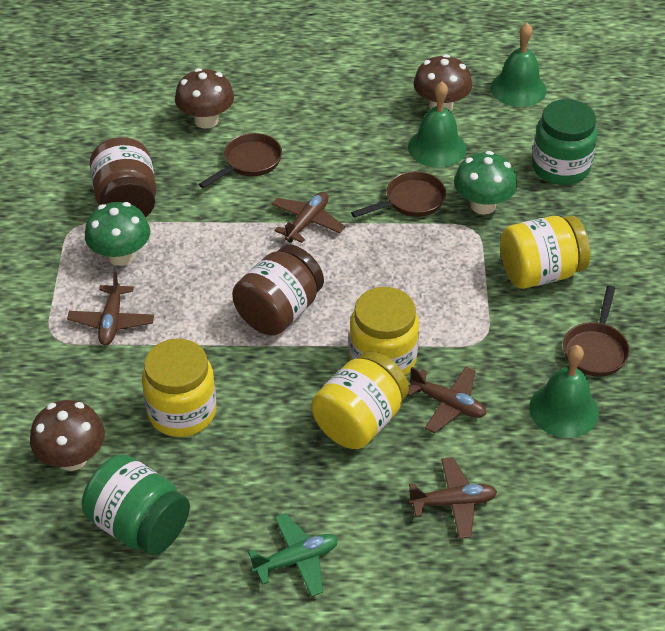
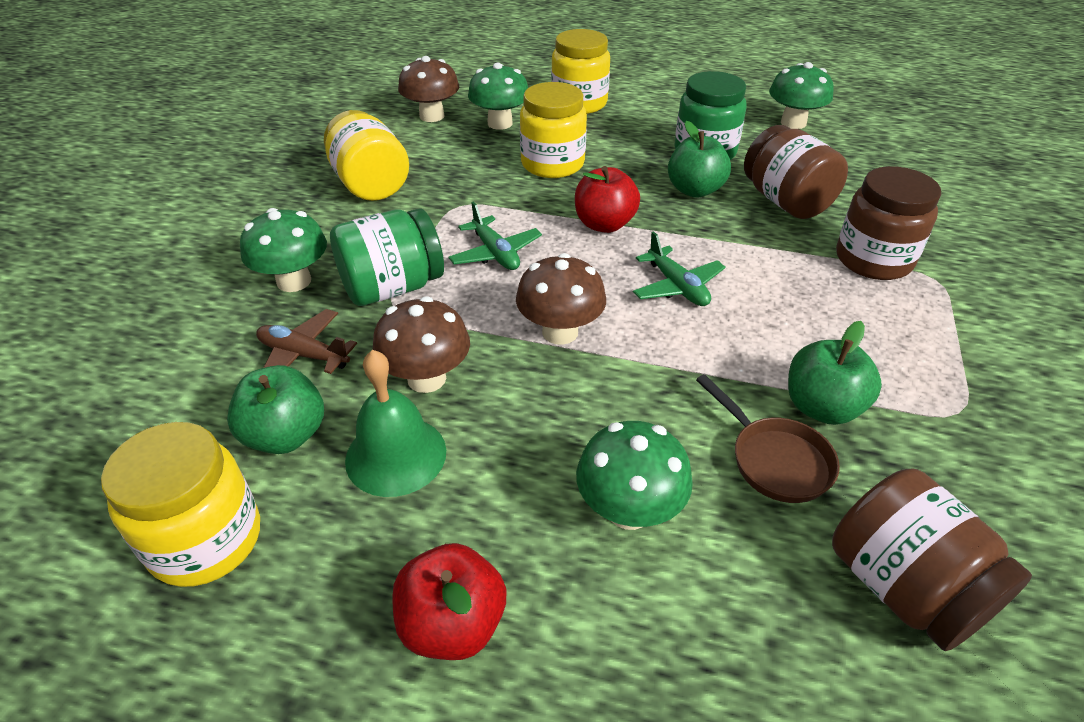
brown jar: [90,137,157,217] [232,245,324,335] = 2 -> [744,125,848,219] [832,469,1032,651] [836,166,941,280] = 3
brown pan: [199,133,282,188] [351,171,446,218] [563,285,630,377] = 3 -> [696,374,840,503] = 1
brown plane: [67,271,154,345] [272,192,345,243] [407,367,486,433] [408,457,497,539] = 4 -> [256,309,357,374] = 1
green apple: none = 0 -> [227,365,324,454] [668,121,731,198] [788,321,882,425] = 3
green bell: [408,81,466,168] [491,23,547,107] [529,345,599,438] = 3 -> [345,350,446,497] = 1
green mushroom: [85,202,150,266] [454,151,517,214] = 2 -> [240,208,327,292] [468,63,528,130] [576,421,693,530] [769,62,834,129] = 4
green plane: [248,513,338,597] = 1 -> [448,201,542,270] [633,231,725,306] = 2
red apple: none = 0 -> [392,543,506,660] [575,166,640,233] = 2

